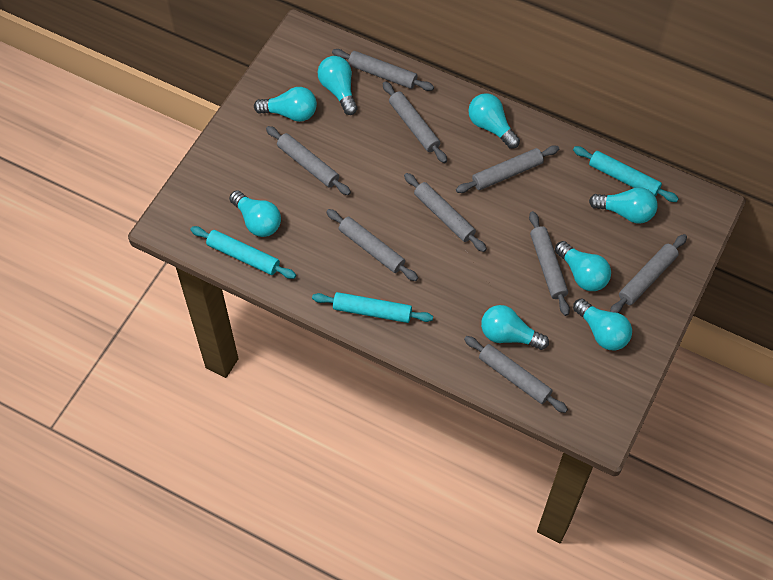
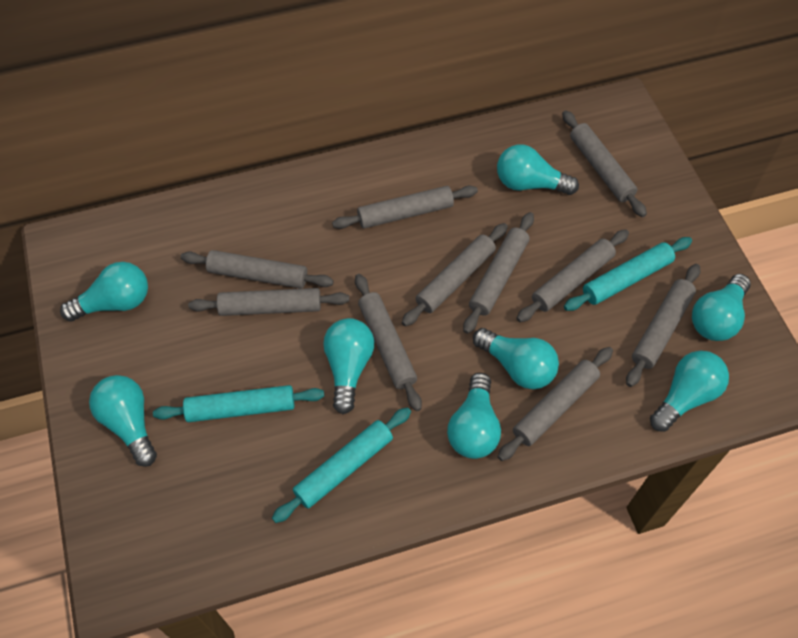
grey rolling pin: [266,126,351,195] [326,209,418,281] [332,49,434,91] [383,81,447,163] [404,173,487,252] [456,145,559,193] [464,336,568,413] [529,211,570,316] [610,234,687,313] = 9 -> [181,250,334,289] [188,288,349,316] [332,186,478,229] [355,274,422,411] [402,223,508,326] [463,212,534,334] [498,347,613,461] [516,229,629,322] [562,110,647,217] [626,264,700,387] = 10

